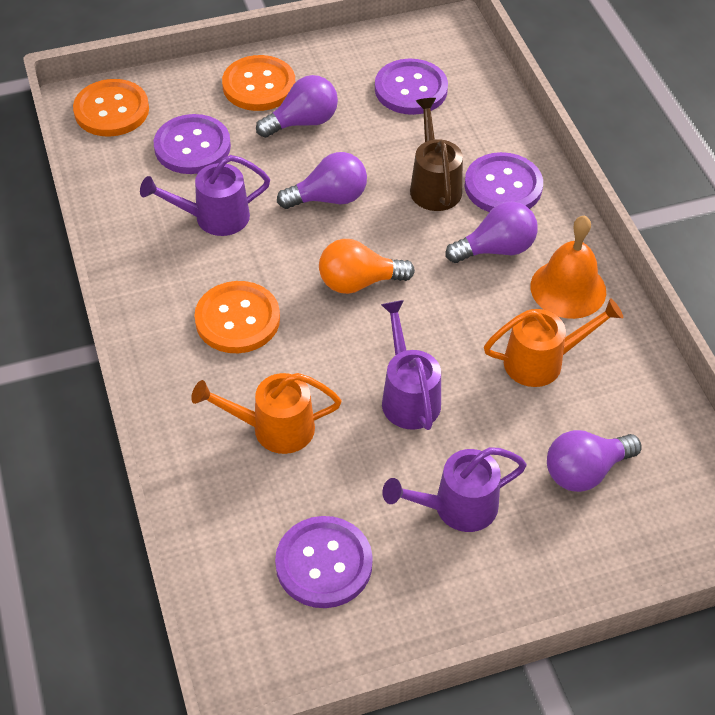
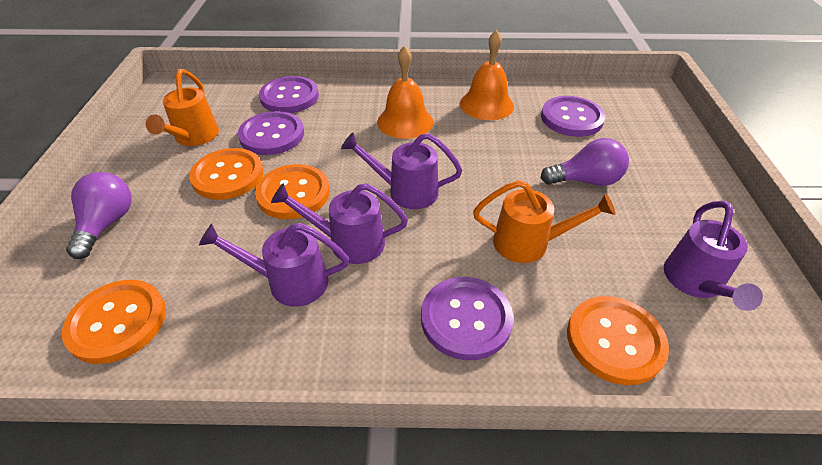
brown watering can: [410,98,463,211] = 1 -> none = 0
orange bell: [530,215,606,319] = 1 -> [377,46,434,139] [460,30,514,120] = 2
orange button: [73,79,149,137] [194,281,280,353] [222,55,295,111] = 3 -> [62,280,166,364] [189,148,264,200] [255,164,330,219] [567,296,669,385] = 4
orange light bulb: [319,239,415,294] = 1 -> none = 0
purple light bulb: [256,75,338,138] [277,152,367,209] [446,201,538,263] [547,430,641,492] = 4 -> [66,172,132,259] [541,138,629,186] = 2
purple watering can: [140,155,270,236] [381,300,441,430] [382,447,527,532] = 3 -> [199,223,349,307] [271,183,408,264] [341,133,462,209] [664,201,763,311] = 4

